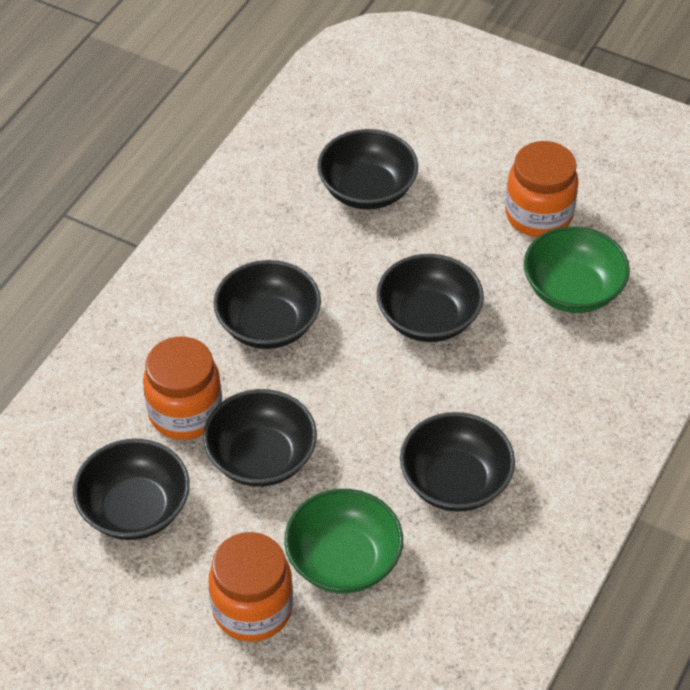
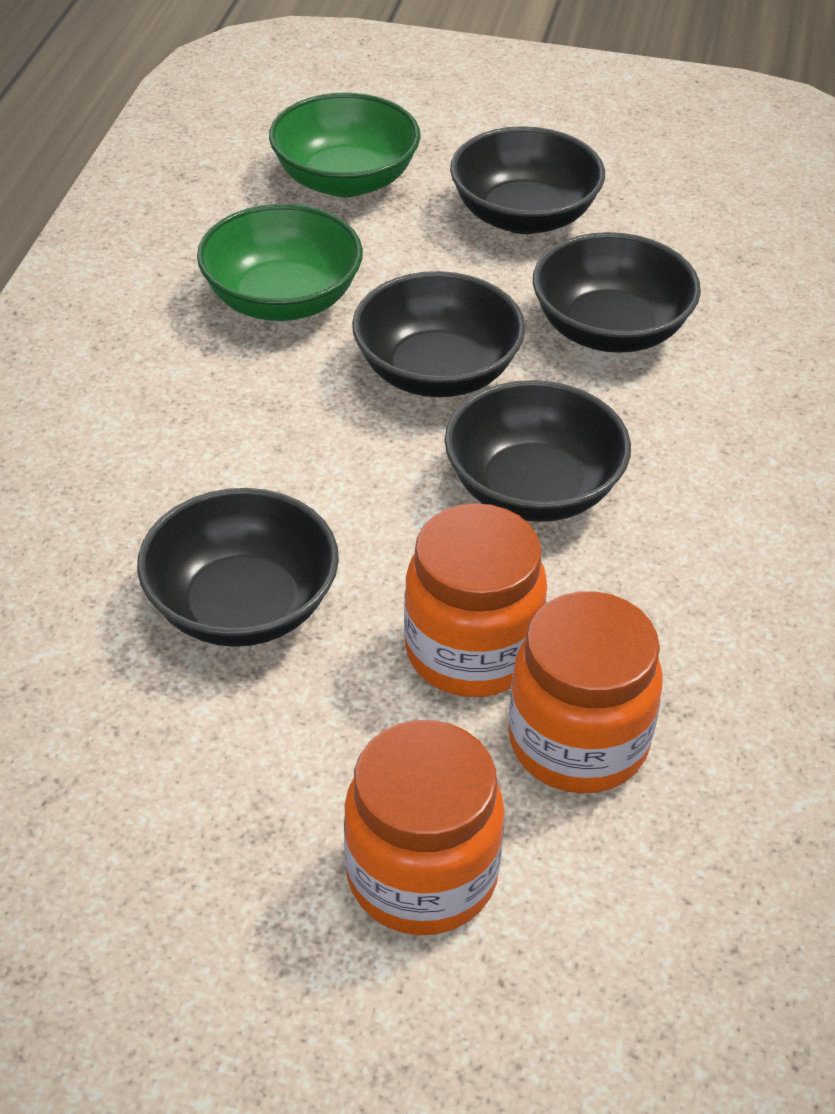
black bowl: [73,439,190,540] [203,389,317,487] [213,260,321,349] [317,129,418,210] [377,254,484,342] [400,412,515,512] = 6 -> [137,488,339,647] [352,271,526,397] [445,380,631,522] [450,126,605,234] [533,232,701,353] = 5

